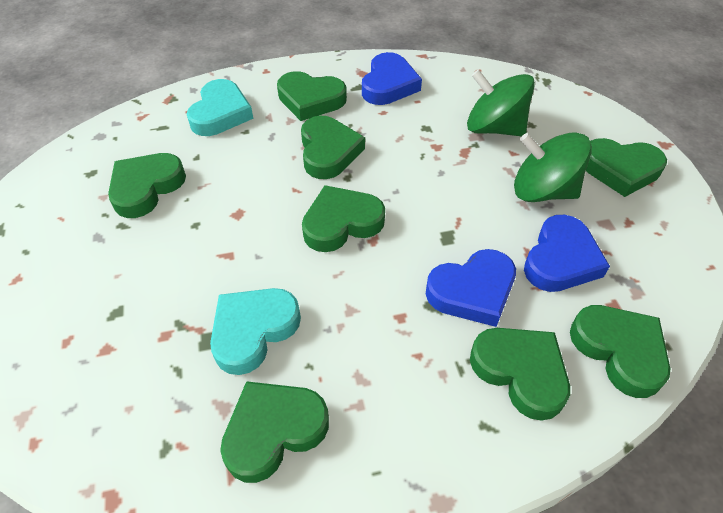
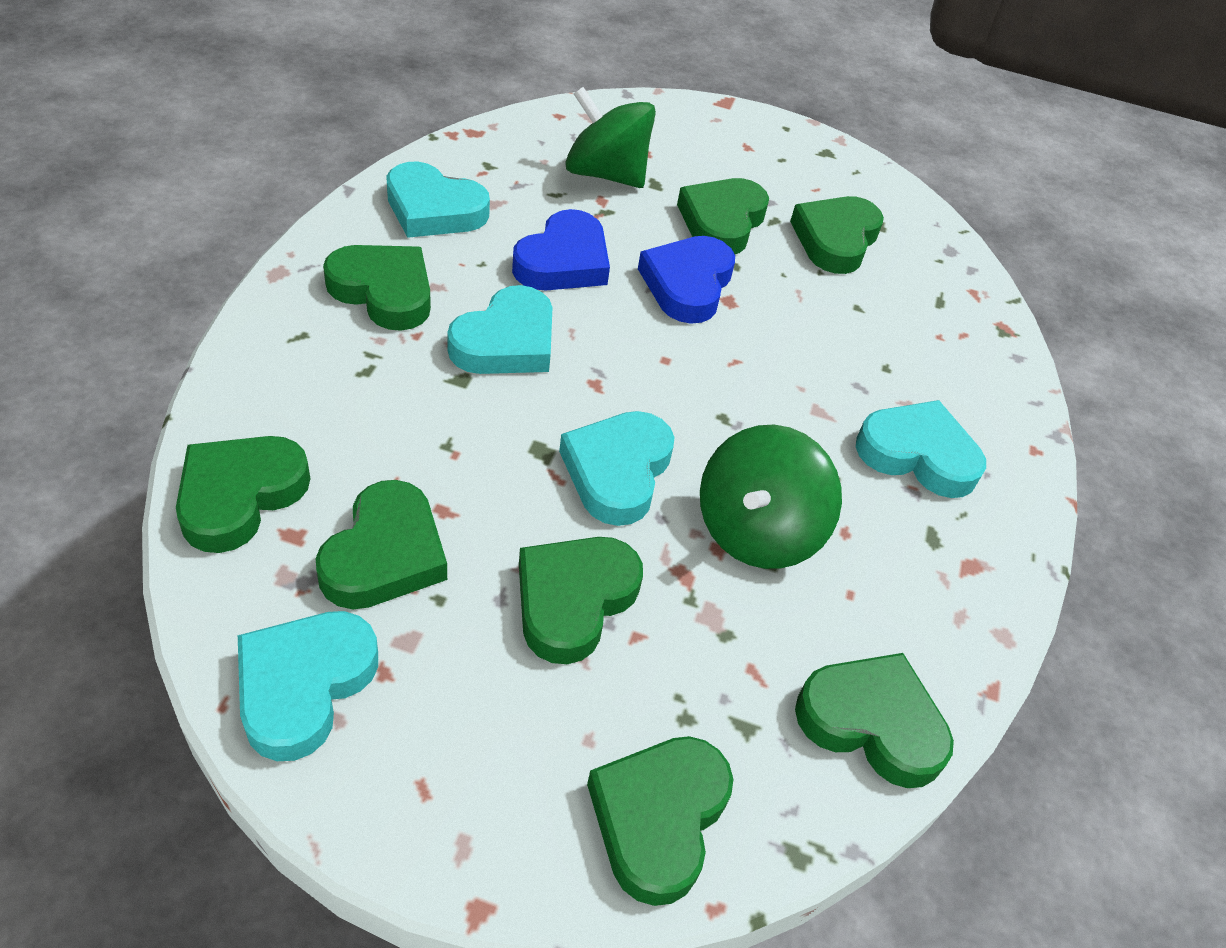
blue heart: [362,52,422,105] [426,249,516,327] [524,215,610,292] = 3 -> [512,209,610,290] [638,236,735,324] = 2
turquoise heart: [187,79,253,136] [210,288,301,375] = 2 -> [238,611,378,761] [386,162,490,238] [447,285,553,374] [559,411,675,526] [856,400,986,498] = 5

